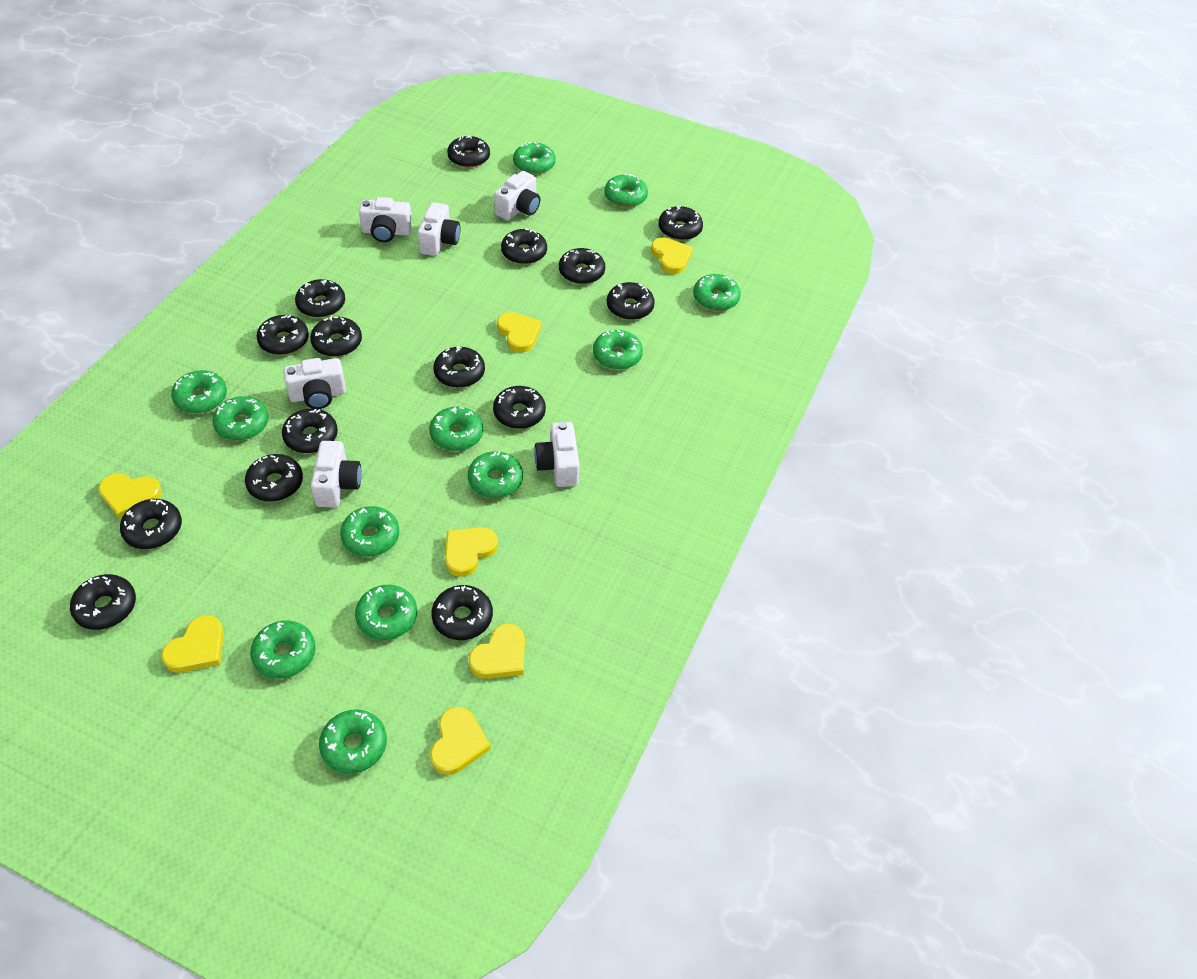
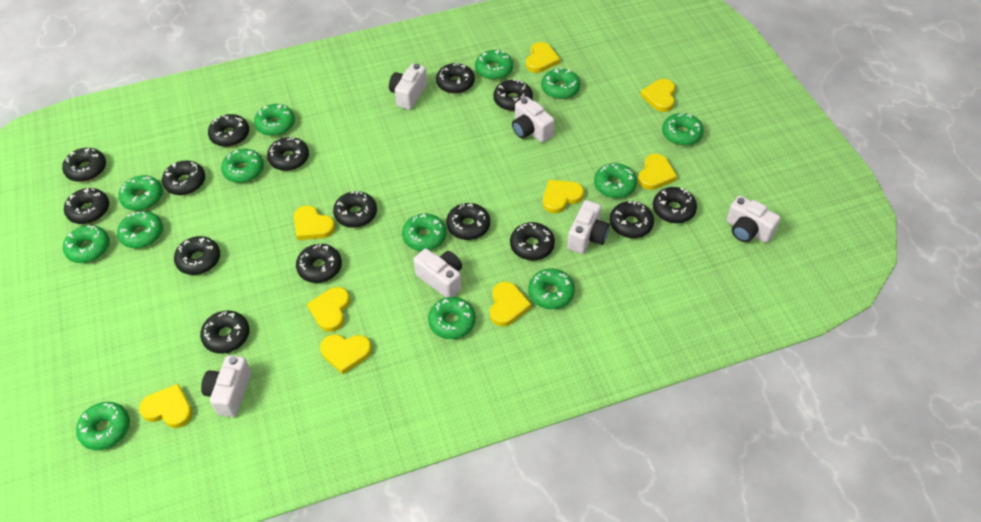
green donut: [171,370,227,413] [212,396,269,441] [250,621,316,679] [319,709,387,774] [340,506,399,557] [355,585,417,640] [429,407,483,451] [468,451,523,498] [513,142,556,175] [593,330,643,370] [604,174,648,208] [693,274,741,311] = 12 -> [63,225,110,263] [76,402,130,450] [117,211,163,248] [118,175,163,211] [221,149,264,183] [254,104,295,136] [402,214,447,251] [428,297,476,339] [475,50,513,80] [528,268,575,309] [541,68,580,99] [594,163,637,198] [662,113,704,146] = 13
yellow heart: [99,473,162,519] [161,615,224,672] [430,707,491,775] [445,527,498,577] [468,624,525,679] [497,312,542,353] [651,238,693,274] = 7 -> [139,384,193,428] [294,206,335,240] [307,287,350,332] [320,334,372,374] [490,282,531,327] [526,42,560,73] [543,180,584,213] [638,154,677,190] [640,79,675,112] = 9

